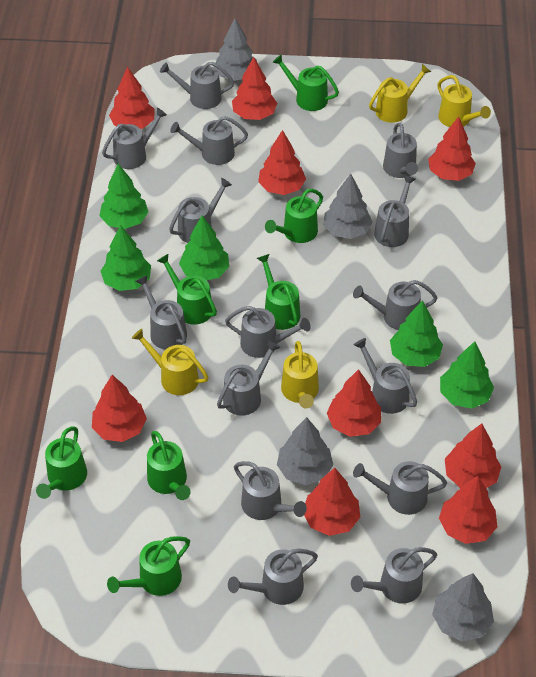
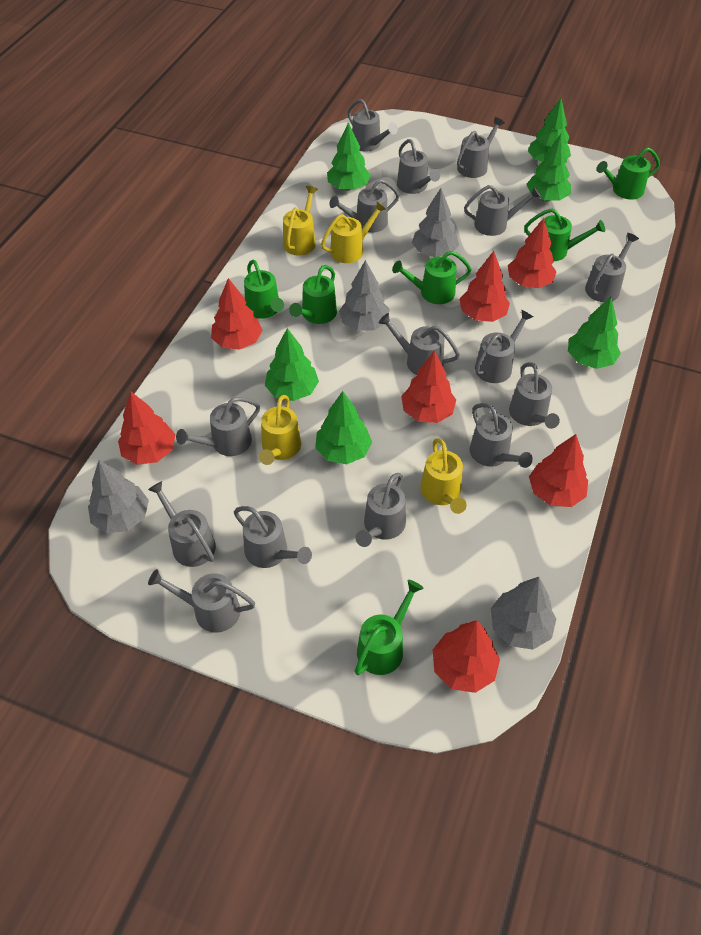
green tree: [99,164,148,229] [101,225,151,291] [179,216,229,280] [390,300,443,367] [440,341,494,409] = 5 -> [265,328,319,401] [315,391,372,464] [327,122,371,190] [527,134,571,201] [528,98,571,162] [568,297,621,369] = 6
green watering can: [36,426,87,499] [107,536,190,596] [147,431,191,500] [157,254,217,325] [257,254,300,330] [265,189,323,243] [272,54,339,111] = 7 -> [244,260,284,319] [289,265,337,324] [355,580,423,675] [392,251,472,304] [524,208,605,261] [597,147,660,199] = 6
red tree: [92,375,147,442] [109,67,154,129] [232,57,277,120] [258,130,306,195] [304,468,360,536] [327,369,381,437] [428,116,476,181] [439,476,497,544] [445,424,501,488] = 9 -> [118,392,176,465] [211,278,262,350] [401,350,456,423] [433,620,500,693] [460,251,510,322] [508,218,557,288] [529,434,588,507] = 7

